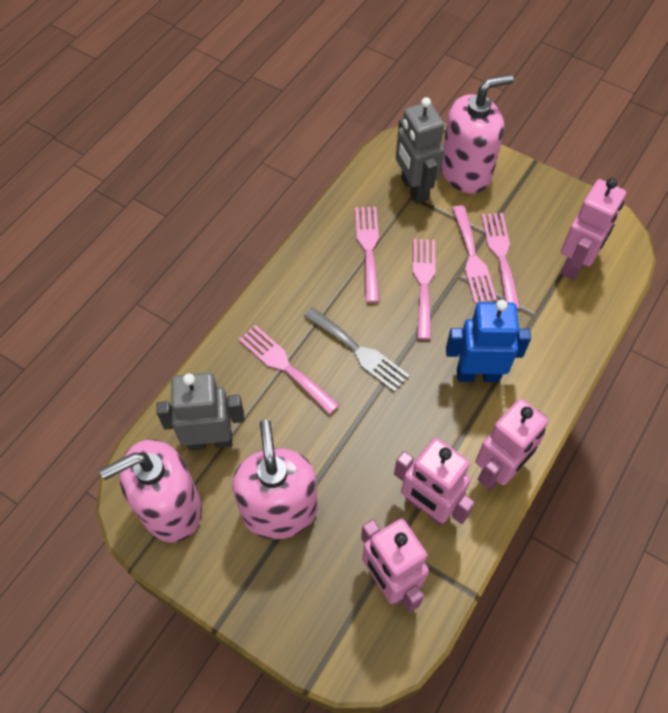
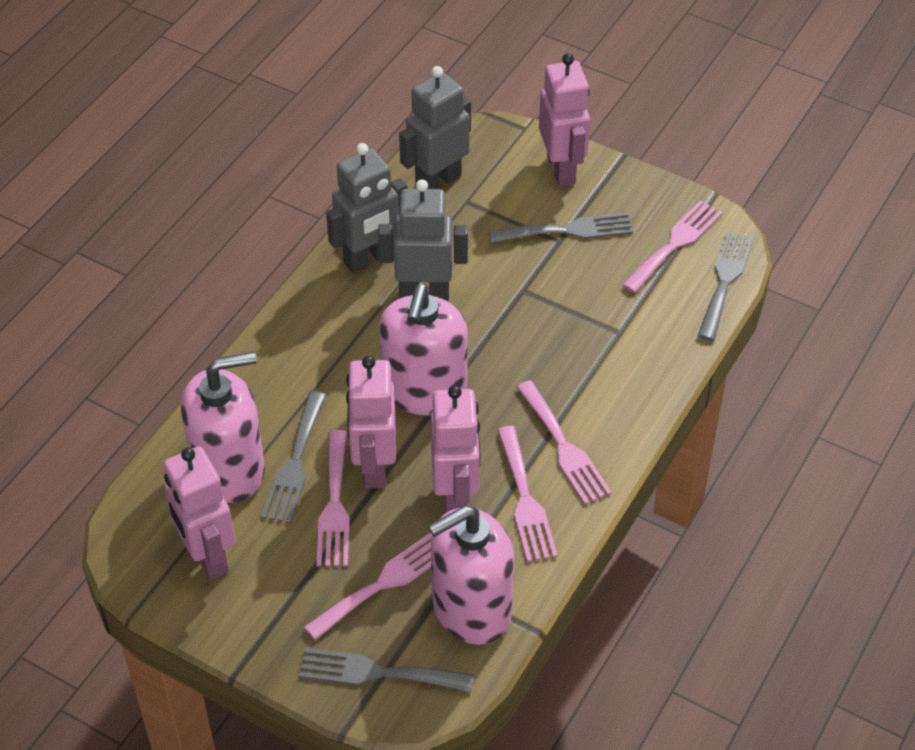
blue robot: [446,300,531,382] = 1 -> none = 0
grey fork: [304,307,409,392] = 1 -> [261,391,326,523] [299,648,474,692] [489,212,633,243] [698,231,753,341] = 4
grey robot: [157,372,245,451] [396,97,444,204] = 2 -> [326,143,408,273] [378,179,468,301] [399,66,471,189] = 3

